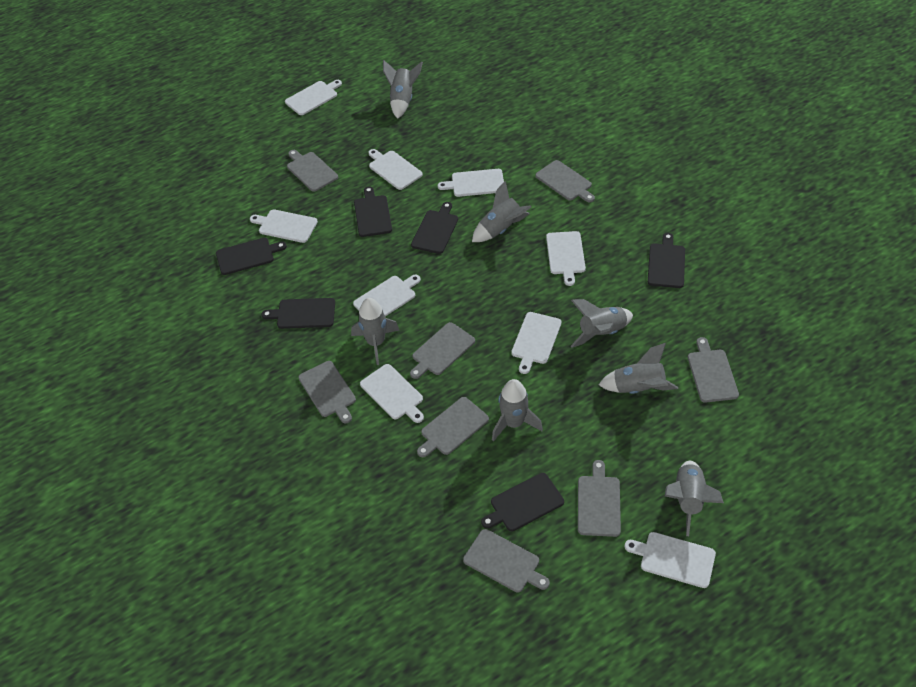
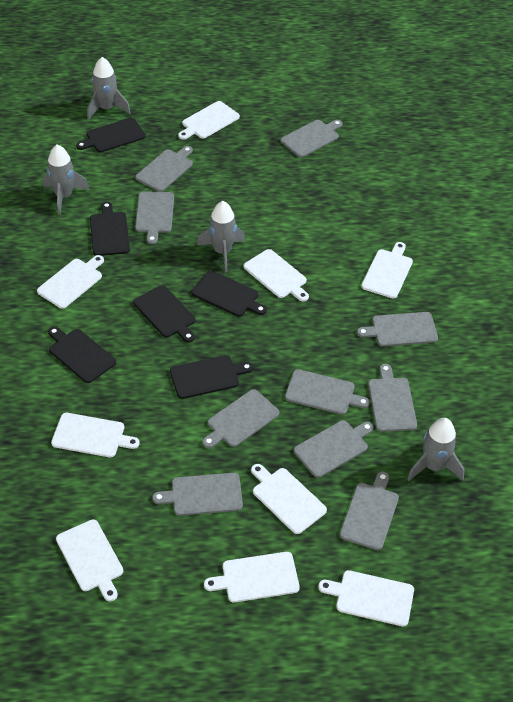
grey cutting board: [287,150,338,192] [298,361,356,423] [410,322,475,379] [417,397,489,457] [463,529,550,592] [535,160,595,203] [578,460,621,537] [688,337,739,403] = 8 -> [135,146,193,192] [135,191,174,244] [152,473,243,516] [202,389,279,448] [280,120,343,157] [285,369,370,415] [294,421,374,478] [340,472,399,550] [357,312,438,347] [368,364,417,432] = 10
grey rocket: [351,298,400,365] [383,60,423,119] [472,181,531,242] [492,379,543,442] [571,299,633,348] [599,343,678,394] [665,461,724,536] = 7 -> [43,144,90,215] [87,57,131,120] [197,201,245,272] [407,418,464,481] = 4

